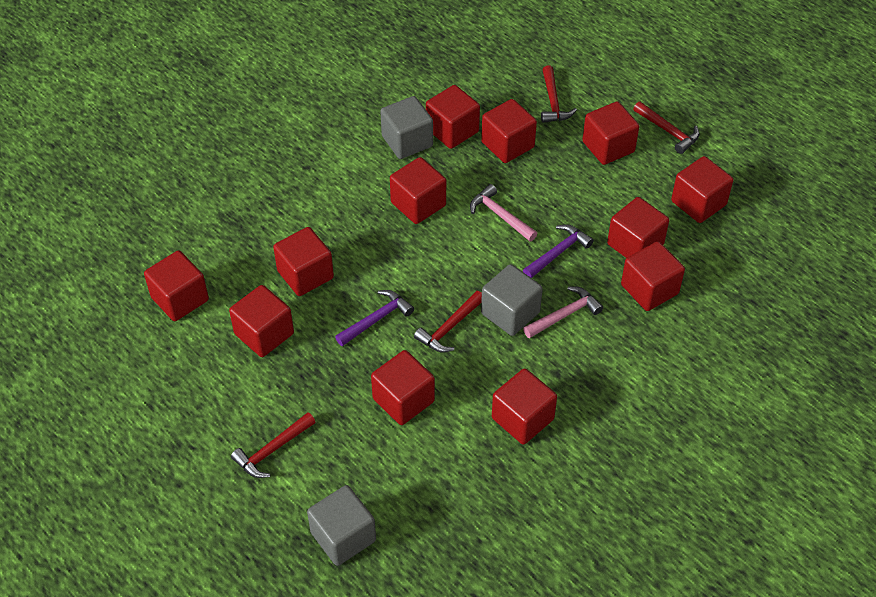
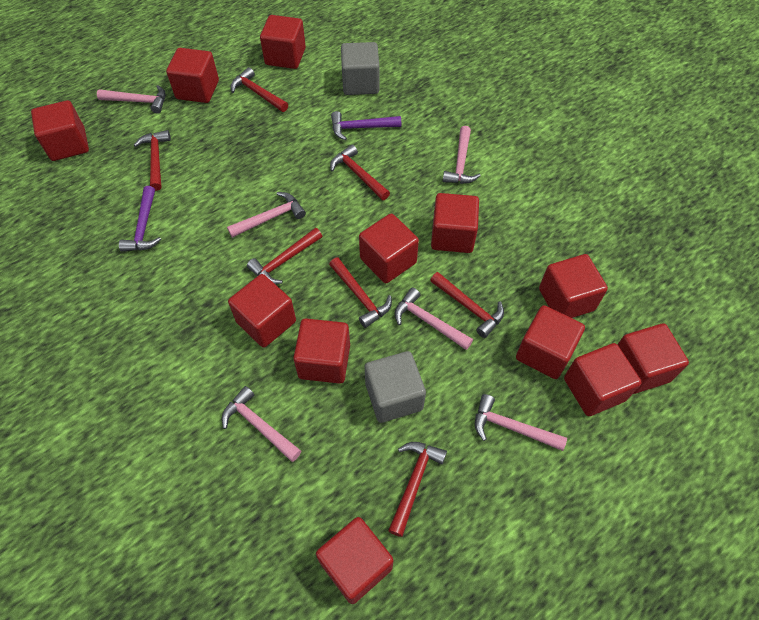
grey cube: [307,485,376,566] [380,96,433,159] [481,264,543,336] = 3 -> [341,42,379,95] [365,351,426,423] = 2
pink hammer: [470,184,537,241] [523,286,603,338] = 2 -> [97,85,166,114] [222,386,301,462] [227,192,306,238] [395,288,473,350] [443,126,480,184] [475,394,567,451] = 6
red hammer: [231,412,315,478] [414,291,482,352] [541,65,577,123] [633,101,700,154] = 4 -> [134,130,171,191] [231,67,288,112] [247,228,322,284] [329,257,392,328] [330,144,390,200] [388,442,447,537] [430,272,504,338] = 7

